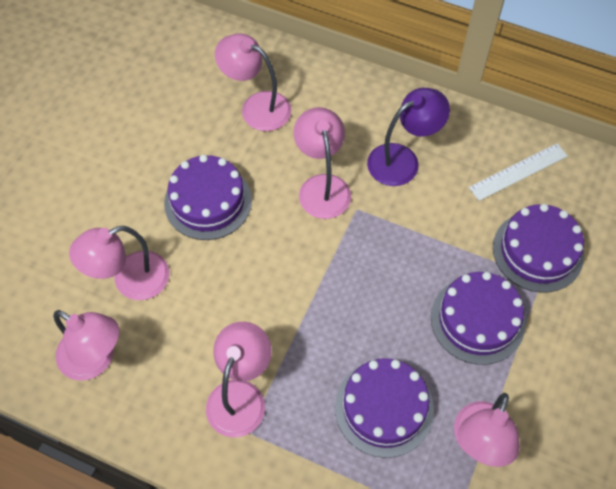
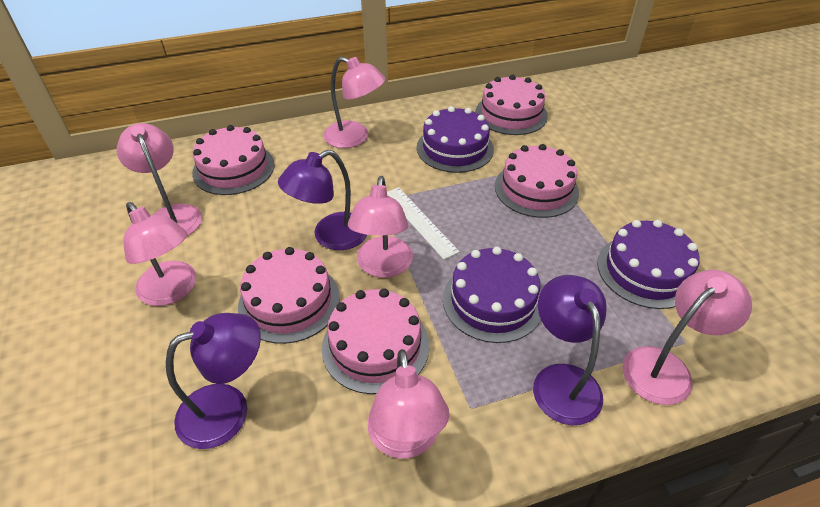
pink cake: none = 0 -> [192,125,275,195] [238,247,340,344] [322,288,429,394] [475,75,548,135] [495,144,579,218] = 5
purple cake: [164,155,252,240] [335,358,434,458] [431,272,526,365] [493,204,584,293] = 4 -> [417,106,494,173] [443,247,541,343] [597,220,700,309] = 3
purple lamp: [367,88,450,186] = 1 -> [166,313,261,449] [278,150,367,250] [533,275,607,425] = 3

